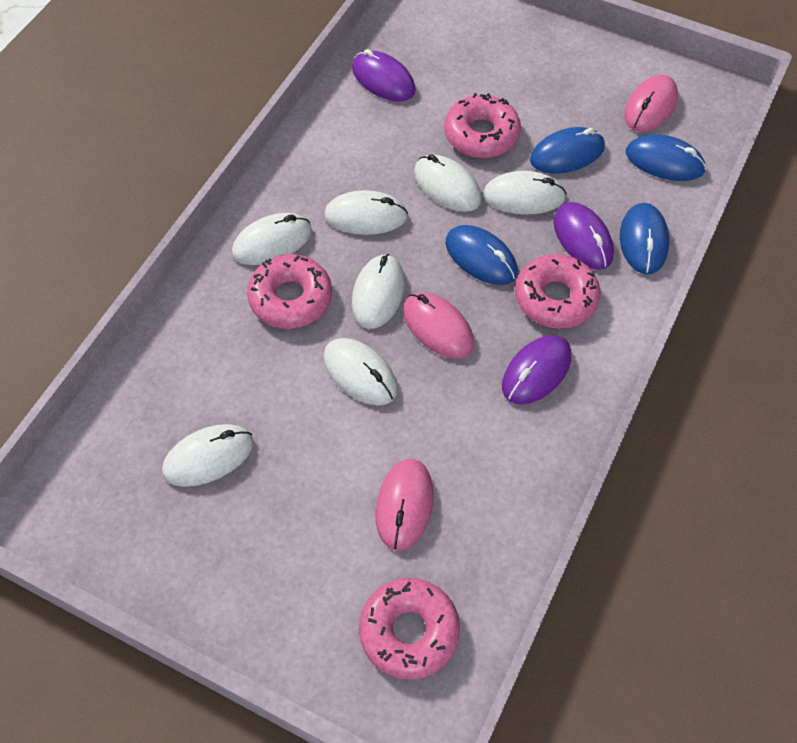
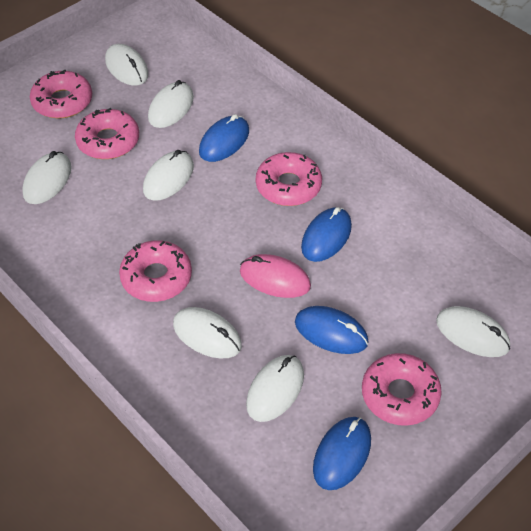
pink donut: [247,254,332,329] [359,578,460,680] [444,93,521,158] [515,254,600,329] = 4 -> [30,70,92,118] [75,108,139,159] [119,240,192,302] [256,152,322,206] [362,353,442,426] = 5
pink mouse: [375,459,434,550] [403,292,474,359] [624,75,678,132] = 3 -> [240,254,311,298] = 1
purple mouse: [352,49,416,102] [502,335,571,405] [553,202,614,270] = 3 -> none = 0

